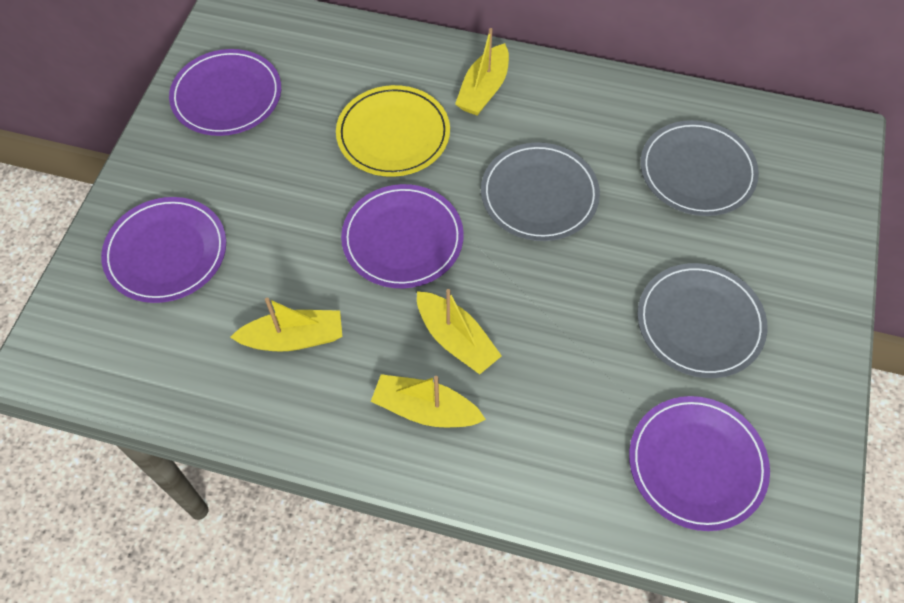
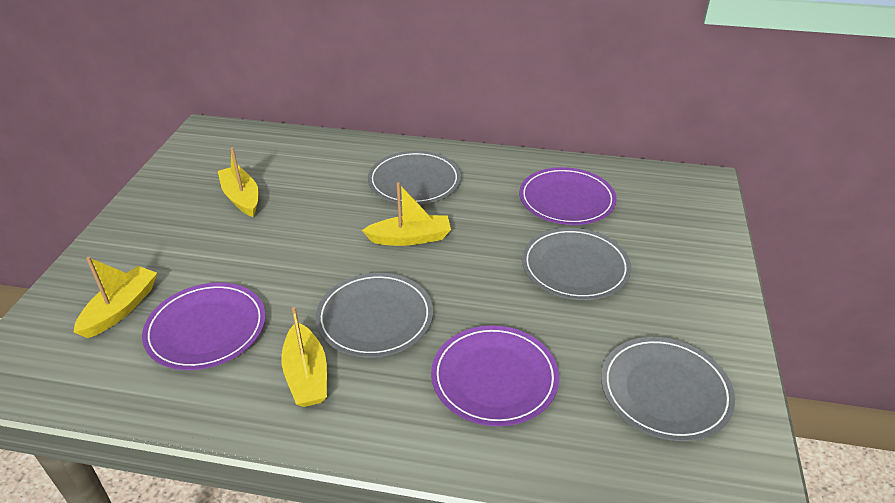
grey plate: [481,143,600,241] [637,263,767,378] [640,120,759,216] = 3 -> [315,273,433,358] [368,151,461,204] [522,228,631,300] [601,337,735,441] = 4
purple plate: [101,197,226,303] [169,49,281,136] [341,184,464,288] [629,396,770,531] = 4 -> [142,283,266,370] [431,325,560,426] [519,167,617,225] = 3
yellow plate: [336,85,450,177] = 1 -> none = 0

